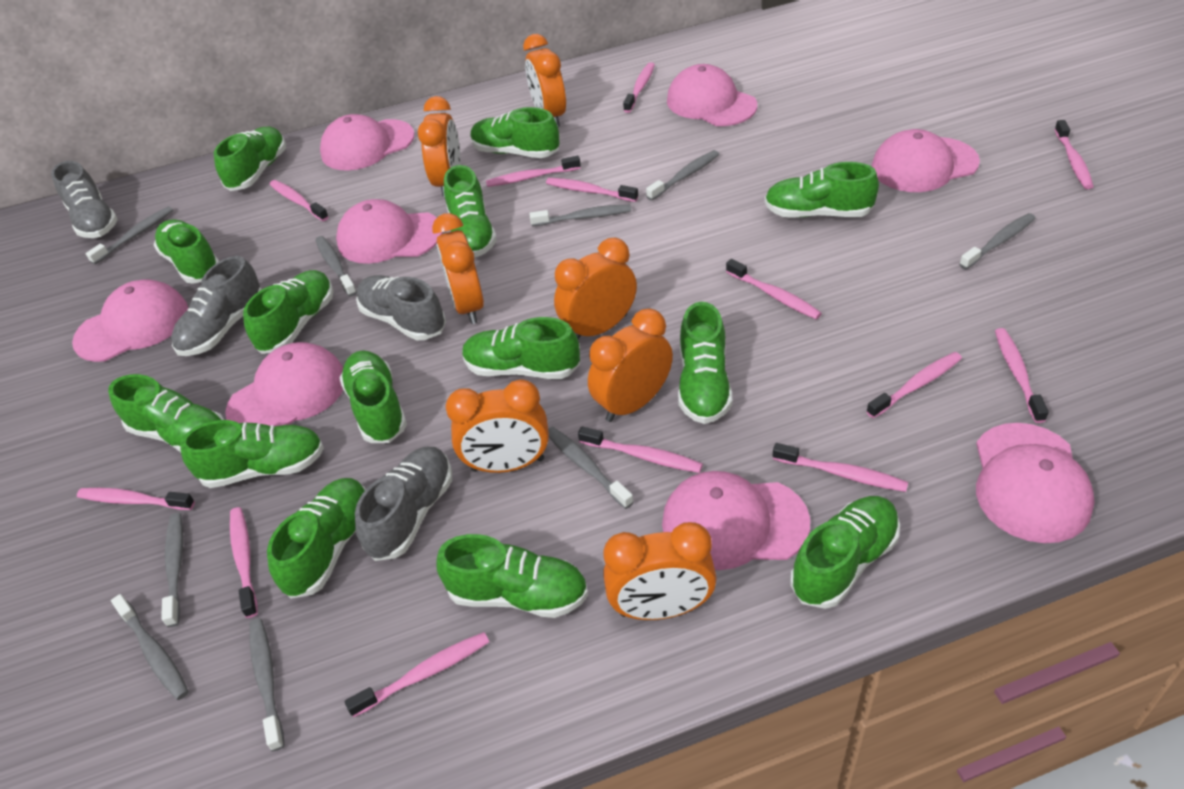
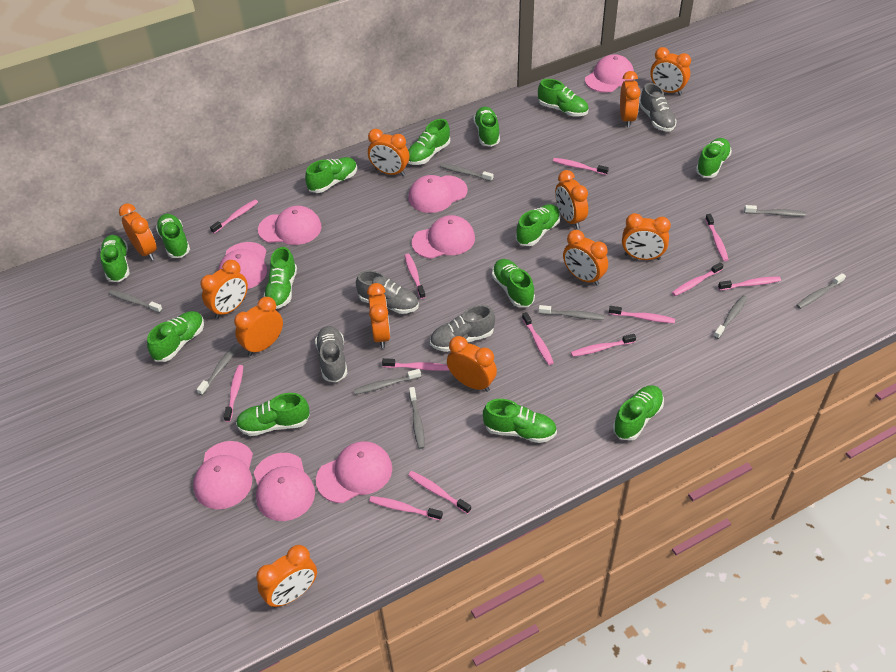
orange clock: [418,96,460,197] [432,213,484,324] [446,379,549,473] [523,34,566,127] [554,238,637,339] [588,309,673,422] [603,522,717,620] = 7 -> [119,204,157,260] [200,260,248,319] [234,297,283,356] [256,545,317,608] [367,283,390,348] [368,129,409,176] [447,336,497,392] [555,170,588,229] [563,230,608,286] [620,71,640,127] [622,213,671,260] [650,47,691,95] = 12

